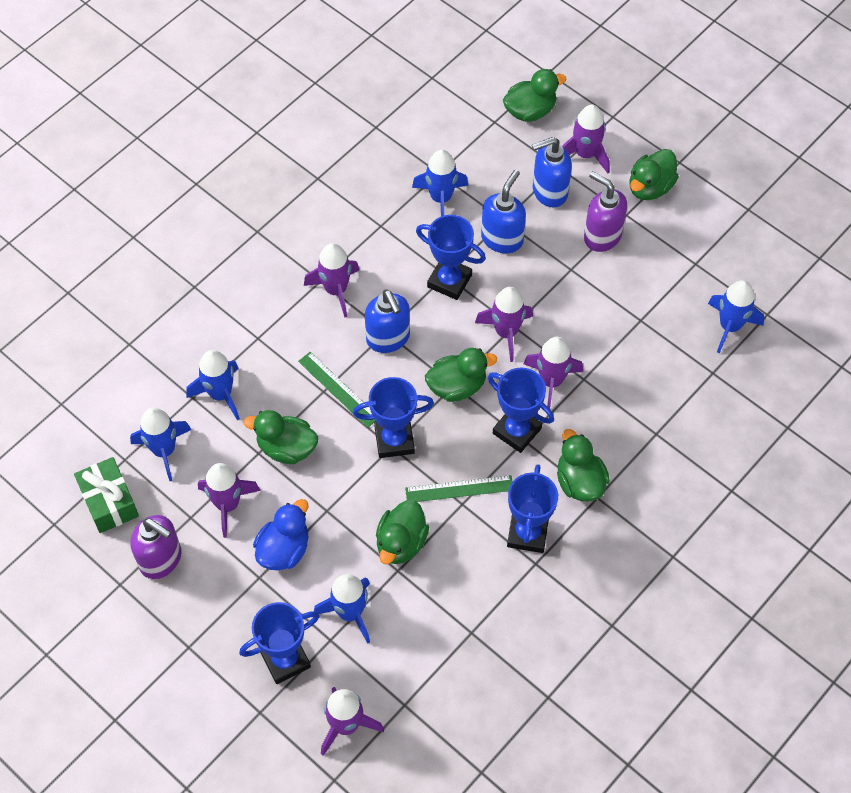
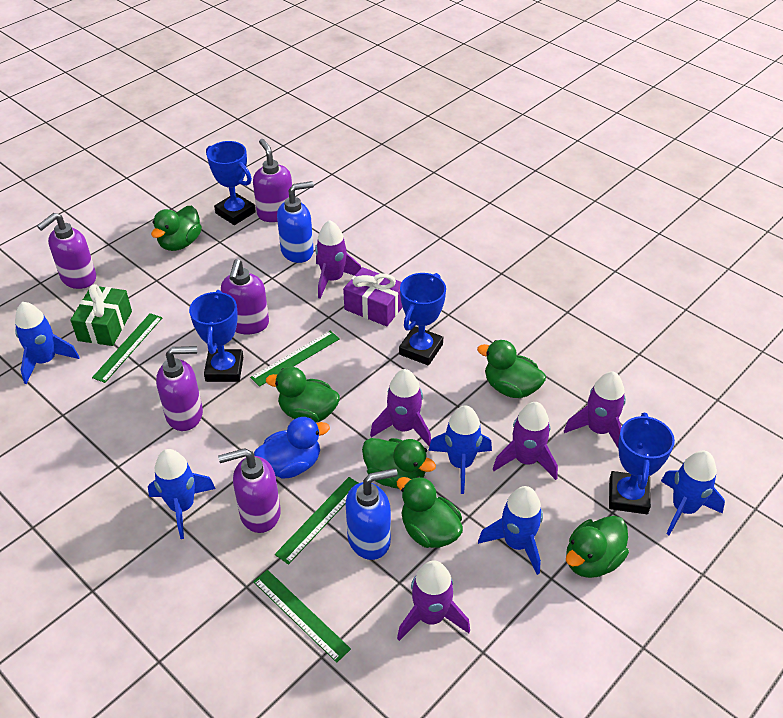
blue soap dispenser: [365,289,410,353] [481,170,526,253] [532,137,572,207] = 3 -> [277,181,314,263] [345,468,398,560] = 2
blue trophy: [239,602,320,684] [353,377,434,458] [416,215,486,300] [488,368,554,453] [507,464,558,553] = 5 -> [189,290,243,382] [206,141,256,225] [399,273,446,366] [609,413,675,514] = 4
green ruler: [298,352,376,427] [405,475,512,502] = 2 -> [92,313,162,383] [250,331,340,387] [253,570,351,663] [275,477,358,565] = 4
purple gift: none = 0 -> [343,267,403,327] = 1
purple rocket: [198,463,261,538] [304,243,359,318] [321,687,384,756] [475,287,533,362] [524,337,583,409] [562,104,610,173] = 6 -> [315,220,361,299] [370,369,431,447] [397,561,470,641] [493,402,558,480] [564,372,626,447] = 5
purple soap dispenser: [130,515,181,579] [584,171,627,252] = 2 -> [37,213,96,289] [156,346,203,431] [218,448,281,533] [221,259,269,334] [253,139,292,222] = 5

